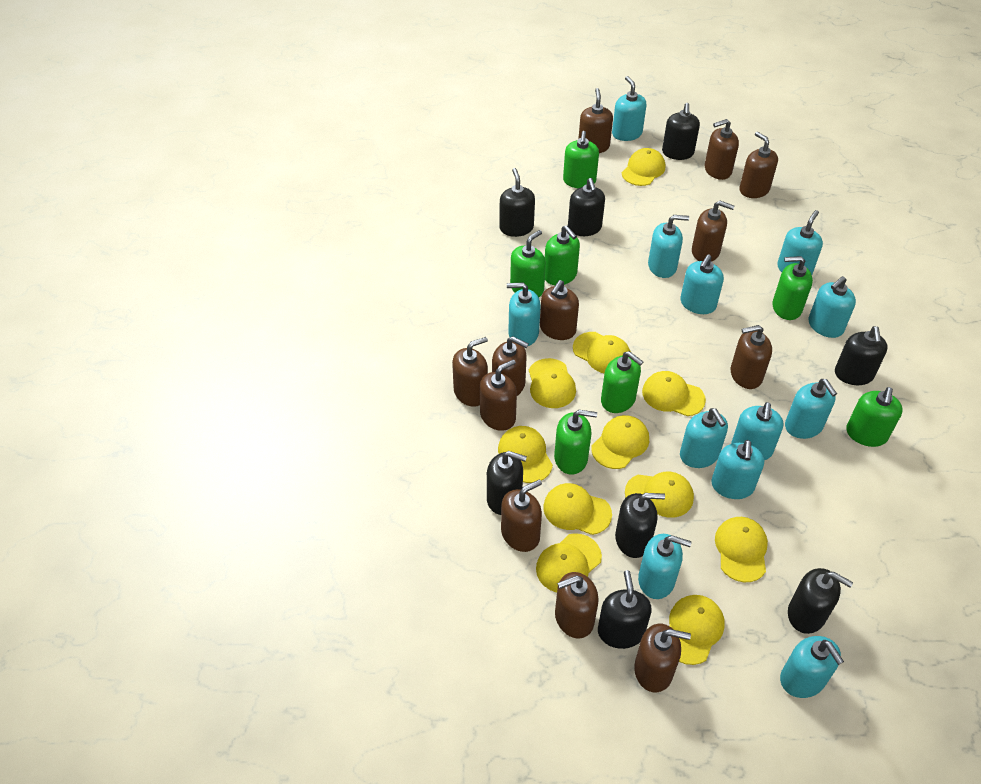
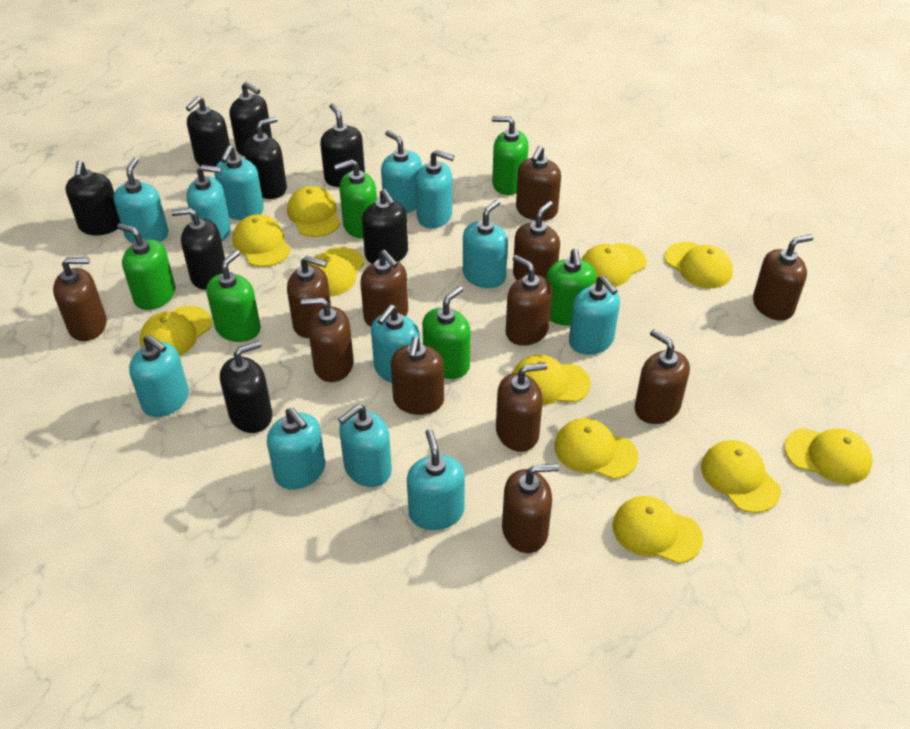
green soap dispenser: [510,230,546,297] [545,225,580,285] [554,410,597,475] [563,131,599,188] [601,351,643,413] [773,256,813,320] [846,387,903,447] = 7 -> [117,223,175,310] [206,250,261,342] [334,159,377,238] [422,286,471,379] [492,116,528,195] [547,249,596,326] = 6

